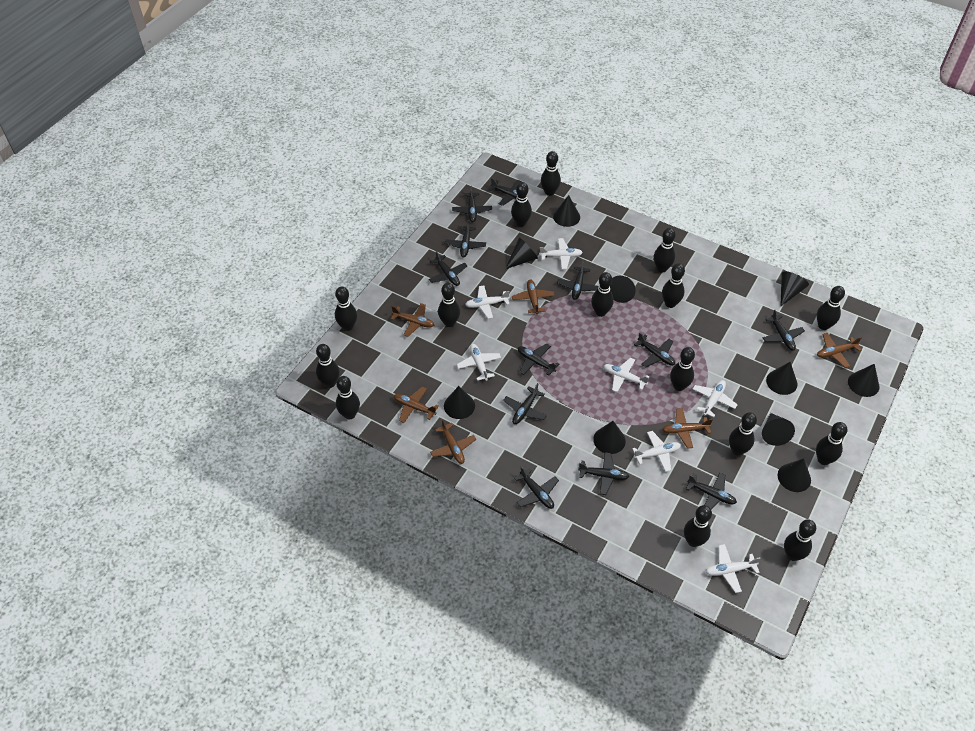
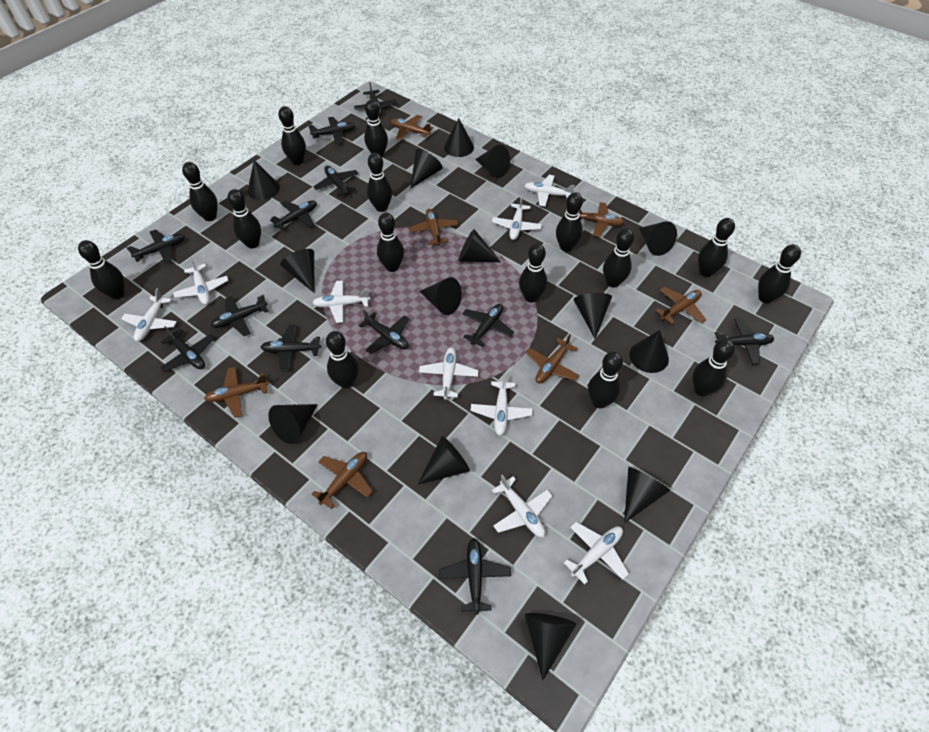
black cone: [444,386,475,419] [505,238,538,269] [553,195,580,227] [593,421,626,454] [610,276,636,303] [762,413,795,446] [766,362,798,395] [778,458,811,492] [780,271,809,307] [848,364,879,397] = 10 -> [247,160,280,200] [268,404,318,444] [280,249,315,293] [411,149,443,188] [418,436,470,485] [420,278,462,315] [444,118,474,157] [459,229,501,262] [475,145,510,178] [524,613,576,680] [574,293,612,339] [624,467,670,523] [629,330,669,373] [639,221,677,256] = 14
brown plane: [391,303,434,337] [393,386,439,423] [430,419,476,464] [512,280,555,314] [662,408,713,449] [817,333,862,368] = 6 -> [204,367,269,418] [312,452,373,509] [391,115,433,140] [408,209,459,246] [525,334,579,383] [579,202,624,237] [655,287,706,324] = 7
white plane: [457,344,501,381] [465,285,510,319] [539,238,583,269] [604,358,649,392] [632,431,681,472] [693,380,738,417] [706,544,761,593] = 7 -> [121,288,177,341] [173,258,229,305] [312,280,370,323] [419,347,479,400] [471,373,533,436] [492,195,542,240] [492,475,552,537] [524,175,575,207] [564,522,629,585] = 9

